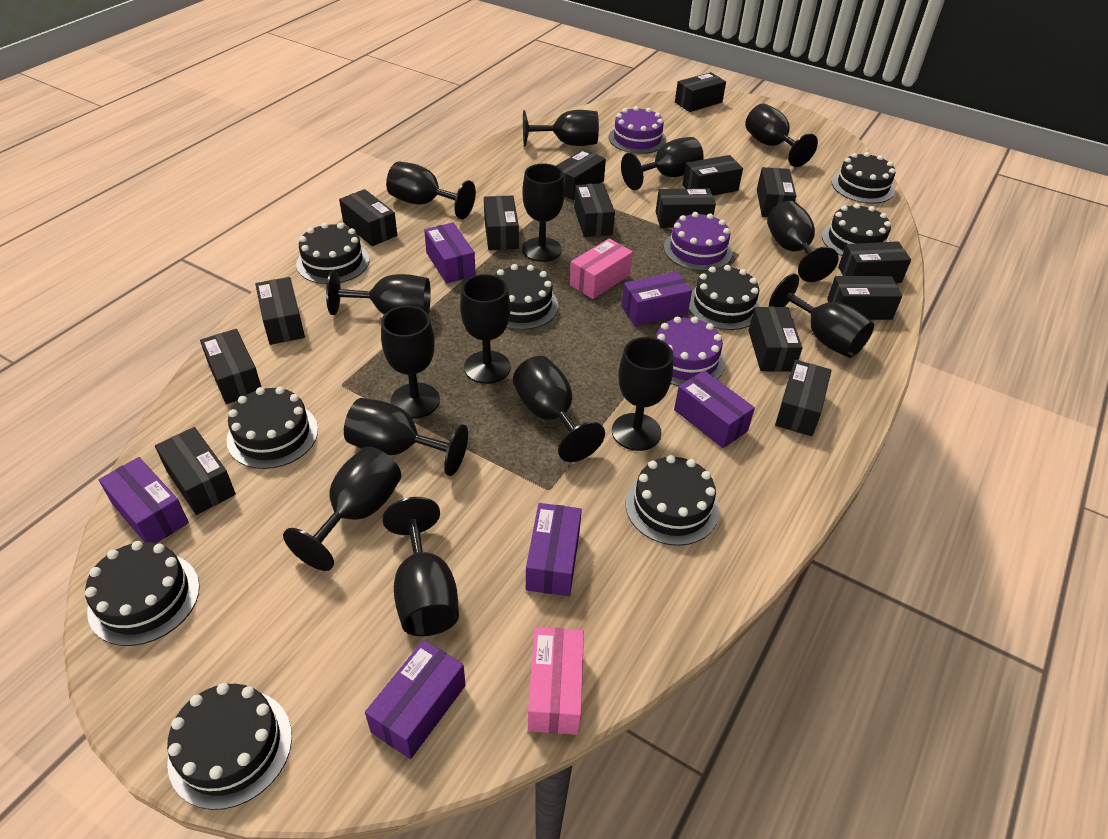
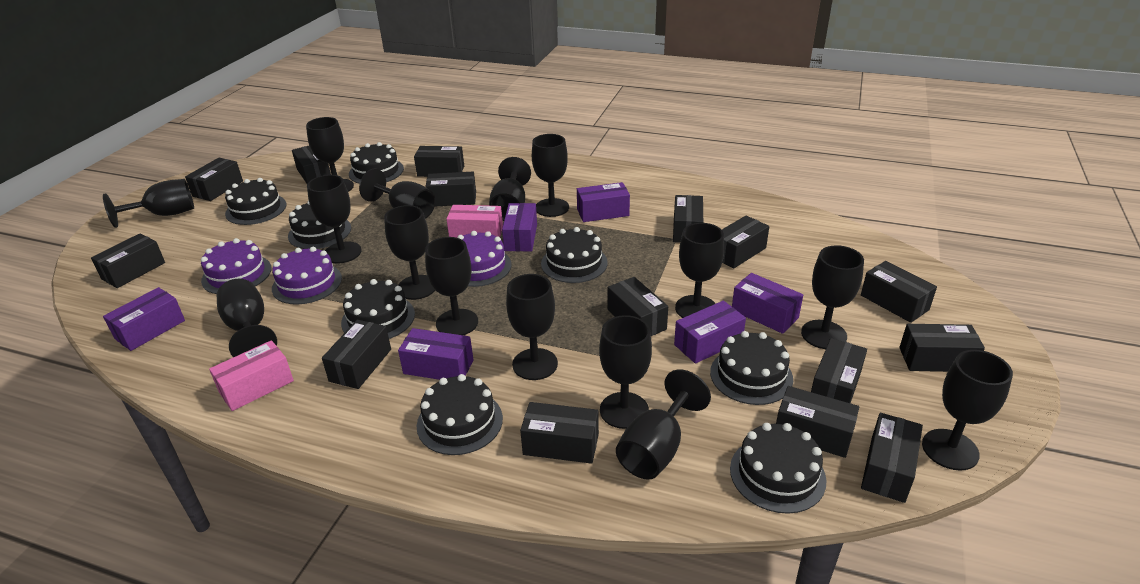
black cake: [85,541,200,646] [167,683,292,810] [226,387,318,469] [296,223,369,284] [495,264,558,330] [626,455,719,546] [689,265,761,330] [822,203,891,256] [832,152,895,204] = 9 -> [225,178,286,225] [288,201,351,249] [341,279,415,339] [349,142,404,184] [417,374,503,455] [541,227,608,283] [710,331,793,405] [730,423,826,514] = 8

